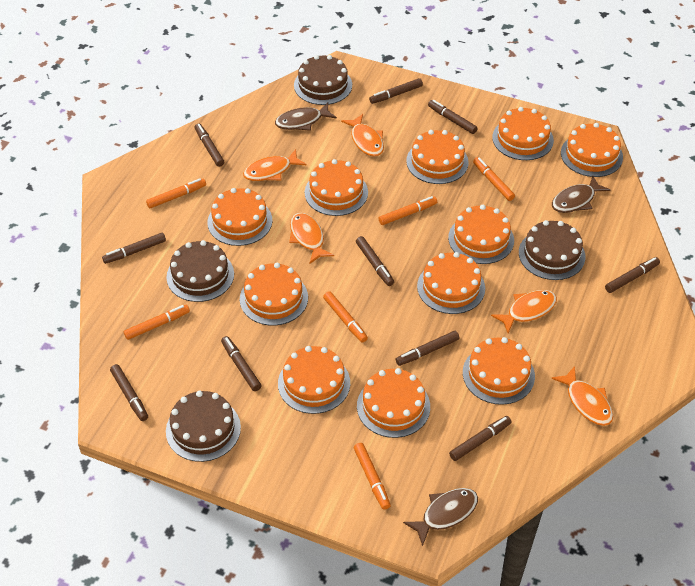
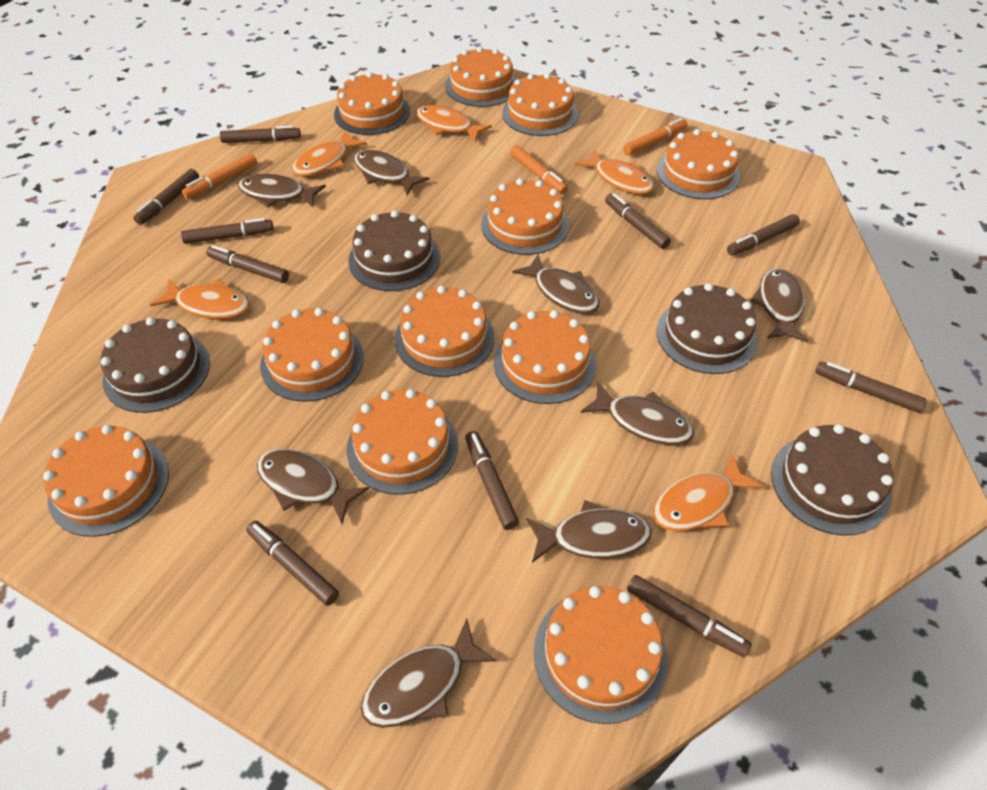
brown fish: [275,103,337,131] [403,488,478,546] [552,176,610,213] = 3 -> [238,174,326,208] [257,449,369,524] [354,150,430,195] [361,618,497,728] [512,254,599,314] [527,500,652,563] [581,382,694,445] [750,268,809,342] = 8
orange marker: [124,305,190,340] [146,178,206,208] [323,291,368,343] [354,443,391,510] [379,196,437,225] [473,157,515,201] = 6 -> [182,153,257,199] [510,145,568,195] [623,118,687,156] = 3

